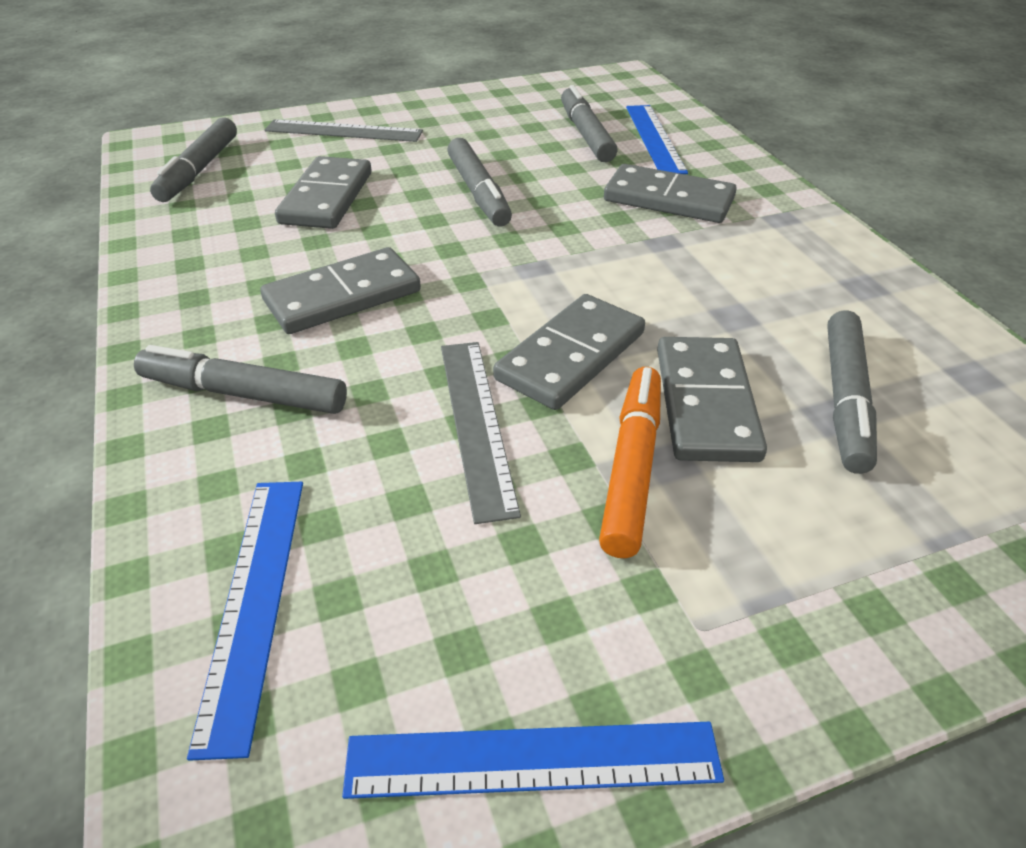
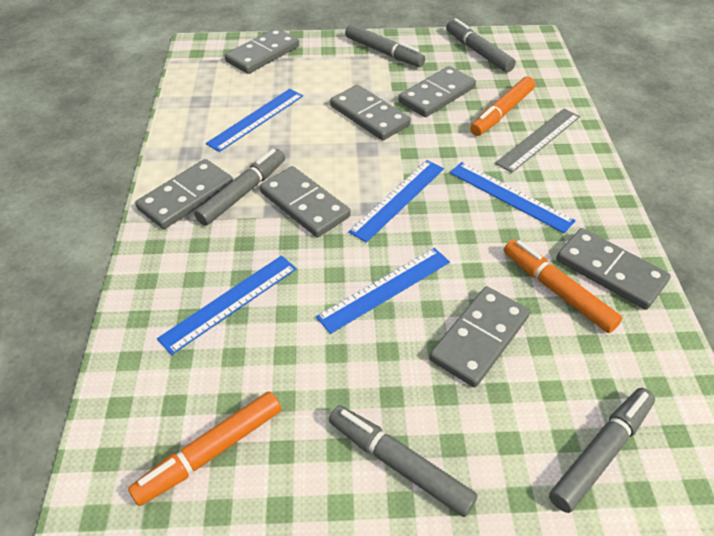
blue ruler: [187,482,303,761] [342,722,724,799] [626,105,688,174] = 3 -> [157,256,297,355] [206,89,303,152] [316,248,450,334] [348,160,444,243] [450,162,576,233] = 5
grey domino: [260,247,421,334] [275,156,372,229] [493,294,645,410] [604,164,737,223] [657,337,767,462] = 5 -> [135,159,233,229] [225,28,299,74] [260,166,351,237] [330,85,411,140] [399,66,476,117] [429,286,530,387] [556,228,671,310] = 7
grey ruler: [264,119,423,142] [441,342,521,524] = 2 -> [495,109,580,173] = 1
orange marker: [599,367,661,558] = 1 -> [128,391,282,506] [470,76,535,136] [504,239,622,333] = 3

